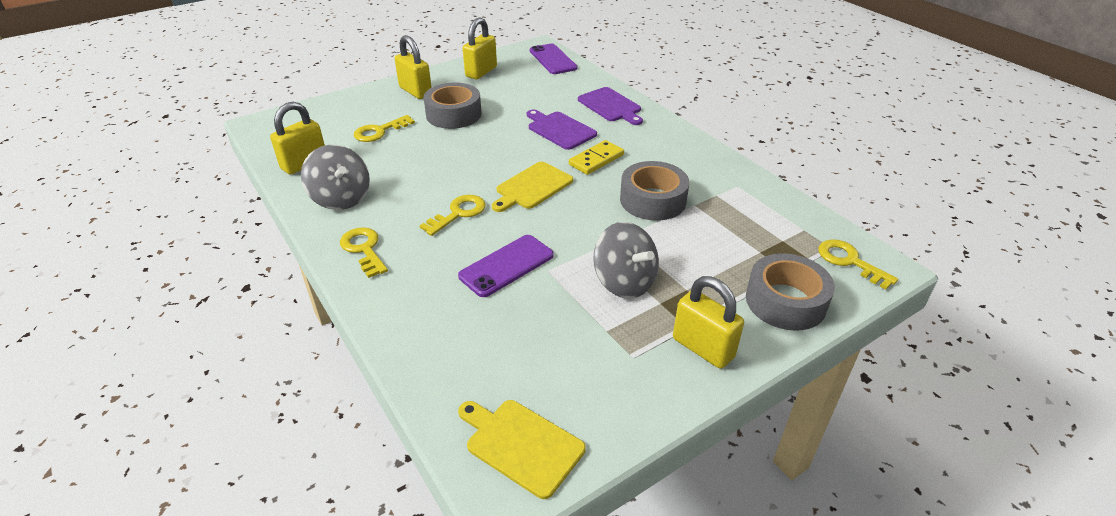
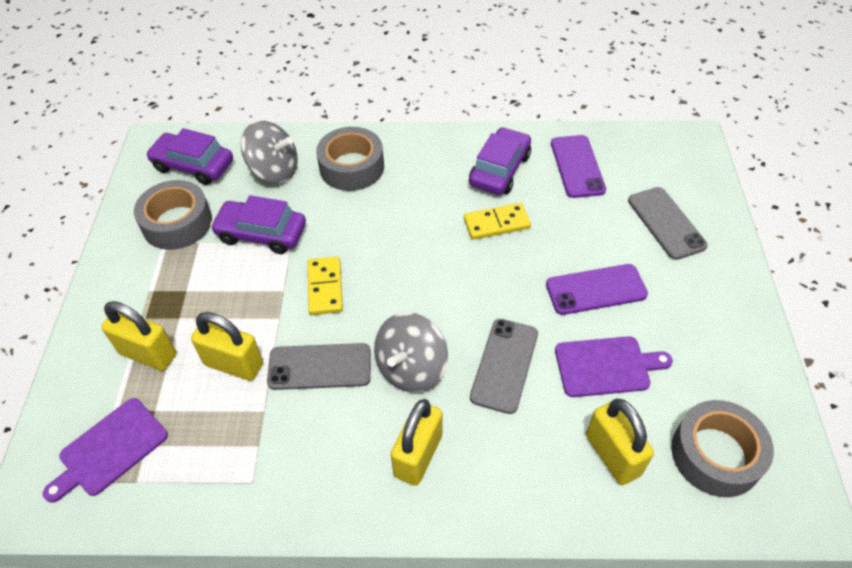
grey phone: none = 0 -> [267,343,371,390] [470,319,538,414] [628,187,708,260] = 3
purple car: none = 0 -> [146,128,233,185] [210,195,306,254] [469,127,531,195] = 3
yellow cutting board: [458,400,586,499] [492,162,573,212] = 2 -> none = 0
yellow domino: [569,140,624,175] = 1 -> [308,257,343,315] [464,203,531,240] = 2
yellow key: [340,227,388,278] [354,115,415,142] [420,195,486,236] [819,239,898,290] = 4 -> none = 0

